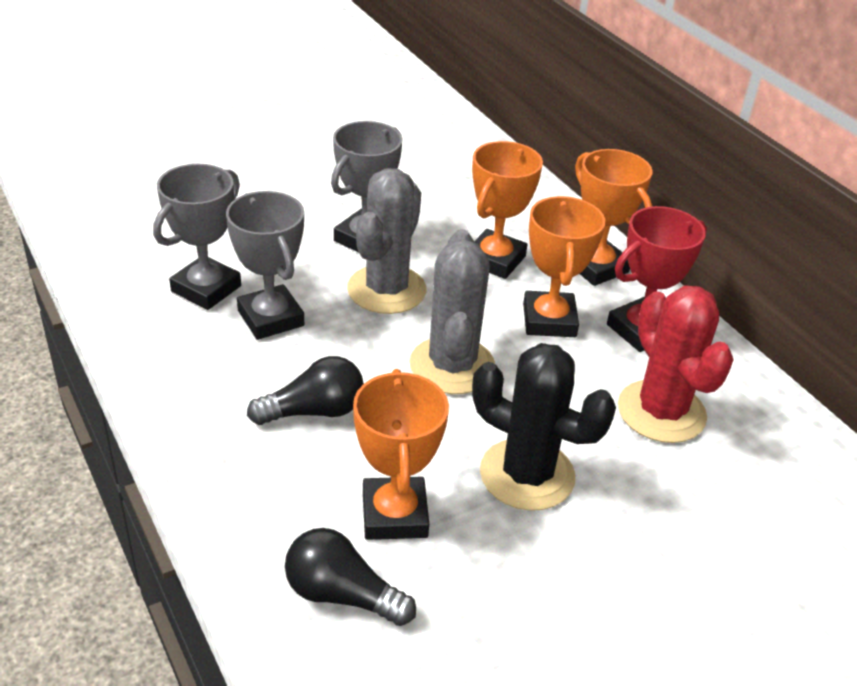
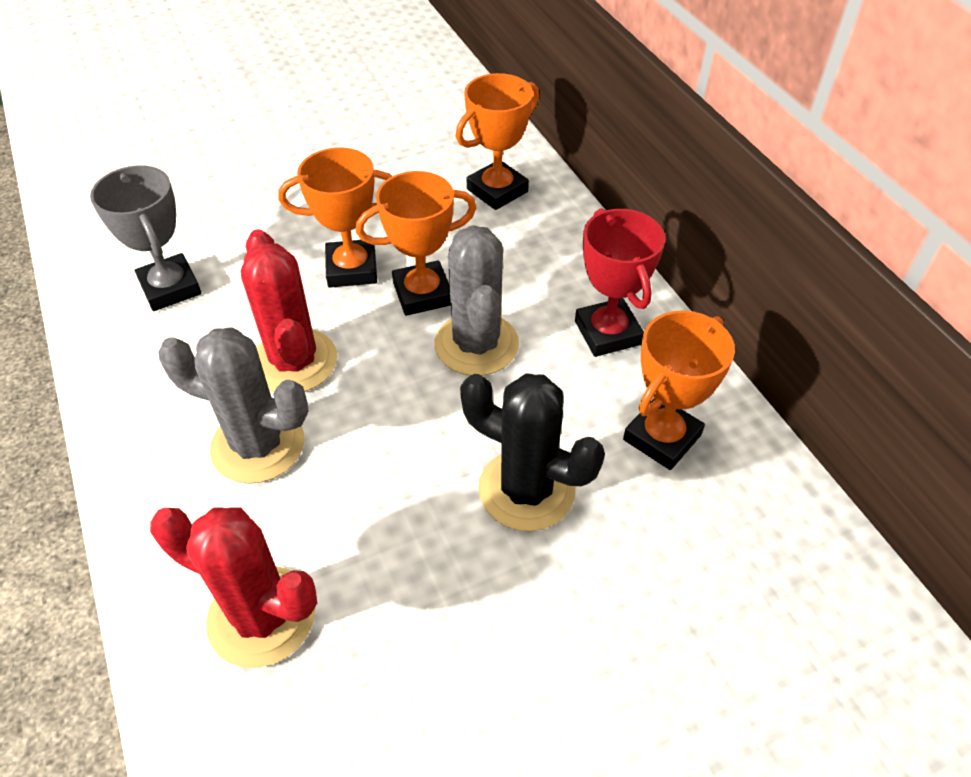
black light bulb: [247,356,364,425] [285,528,416,626] = 2 -> none = 0
grey trophy: [153,164,241,310] [226,191,304,340] [331,121,403,253] = 3 -> [90,165,201,311] = 1
red cactus: [618,285,734,443] = 1 -> [150,507,317,668] [241,229,337,392] = 2

